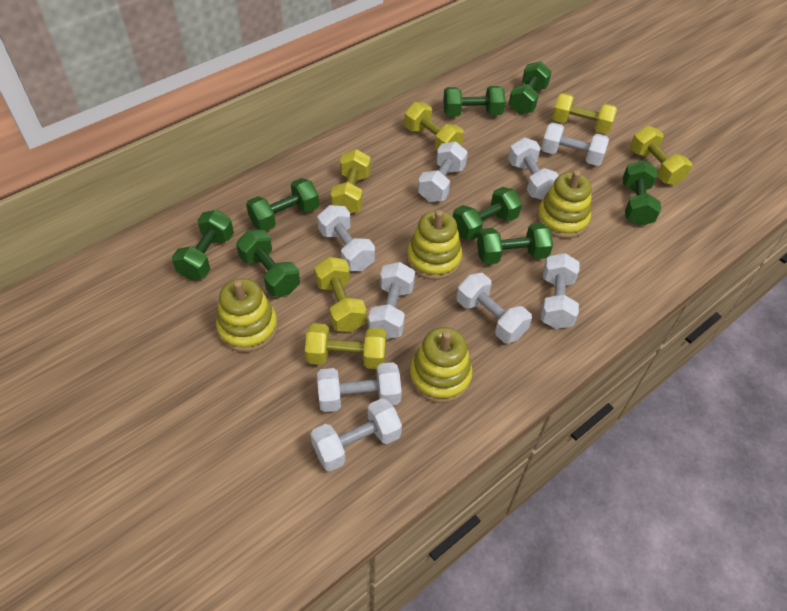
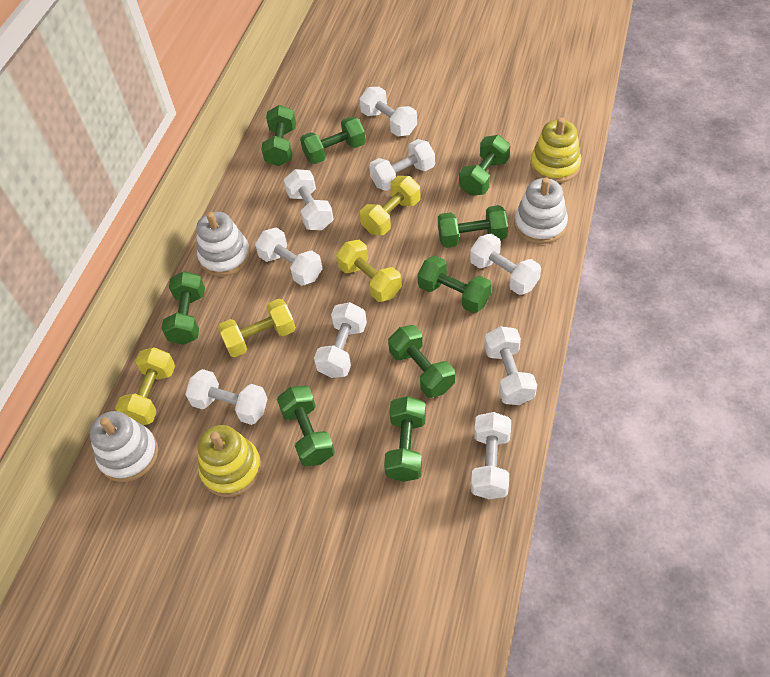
green dumbbell: [172,210,234,280] [236,230,300,297] [246,178,319,231] [443,86,505,117] [453,187,522,240] [477,223,553,265] [508,61,552,114] [623,160,661,226] = 8 -> [161,271,205,345] [261,105,296,167] [277,386,335,467] [300,116,366,164] [384,396,426,482] [388,325,455,398] [417,255,492,313] [438,205,508,248] [459,135,510,196] = 9
white stacking toy: none = 0 -> [90,411,158,482] [196,212,251,276] [514,177,568,244] = 3
yellow dumbbell: [305,323,386,369] [314,257,367,332] [331,149,371,213] [404,102,464,150] [552,93,617,134] [630,126,692,185] = 6 -> [115,347,175,425] [218,299,296,357] [336,240,402,302] [360,176,421,235] = 4
yellow stacking toy: [216,278,278,352] [407,210,462,280] [410,327,473,403] [537,170,592,239] = 4 -> [198,425,262,497] [530,117,581,183] = 2

